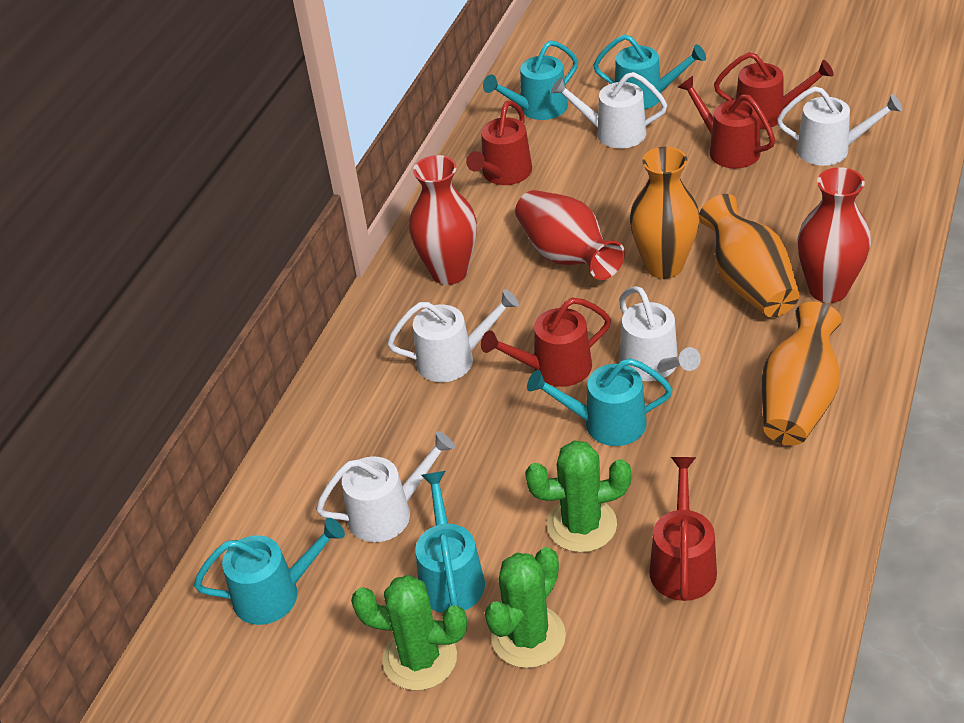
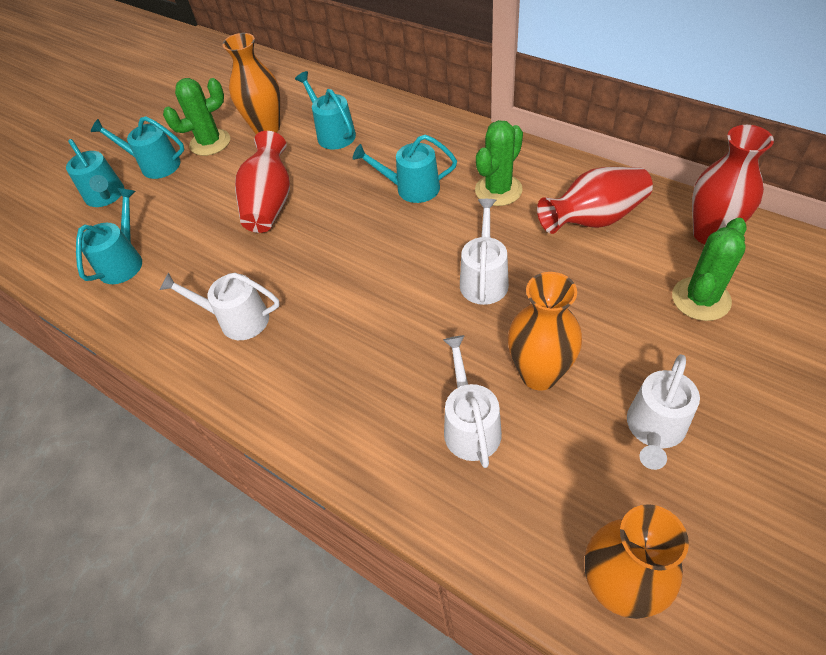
red watering can: [466,100,532,185] [481,298,611,387] [649,457,717,601] [678,76,775,169] [714,52,834,129] = 5 -> none = 0
white watering can: [316,431,455,542] [387,289,519,382] [551,72,667,149] [619,286,701,381] [777,87,902,166] = 5 -> [160,273,280,340] [443,335,502,468] [460,199,509,305] [627,354,700,470] = 4

